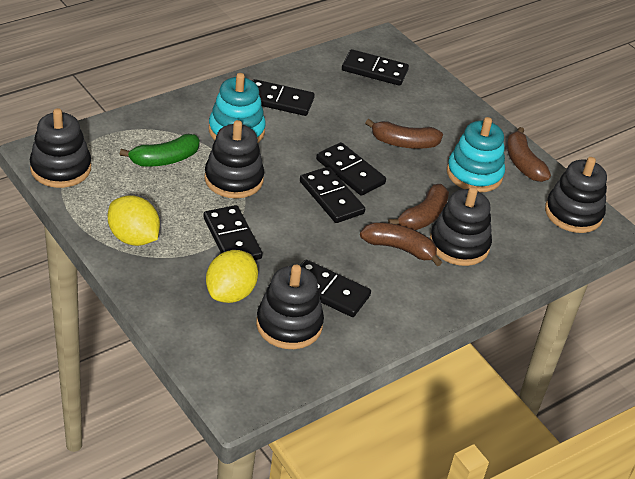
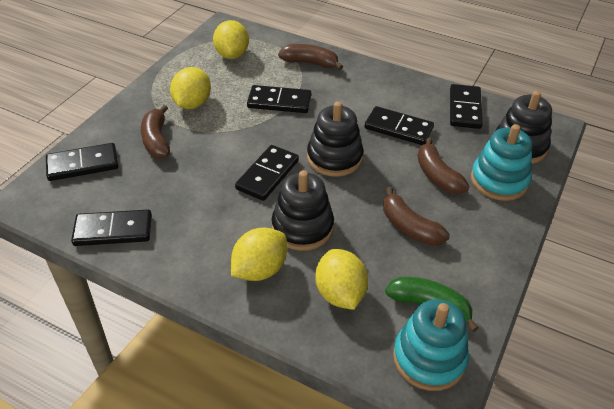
black stacking toy: [30,108,91,188] [204,120,264,198] [256,265,324,349] [430,187,492,266] [545,157,607,233] = 5 -> [272,170,334,251] [307,102,364,177] [496,91,552,164] = 3
yellow lemon: [108,195,160,246] [206,250,258,303] = 2 -> [170,67,211,109] [213,20,249,59] [231,228,287,281] [315,249,368,310] = 4

